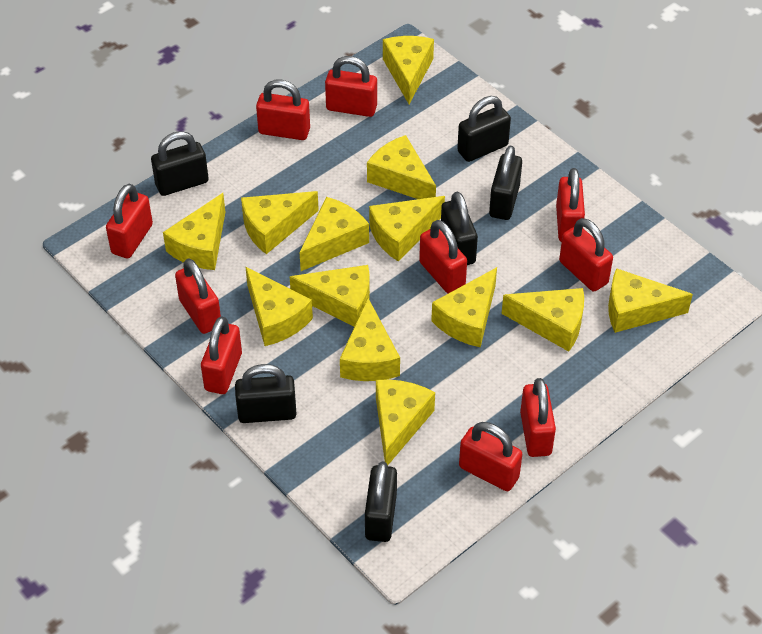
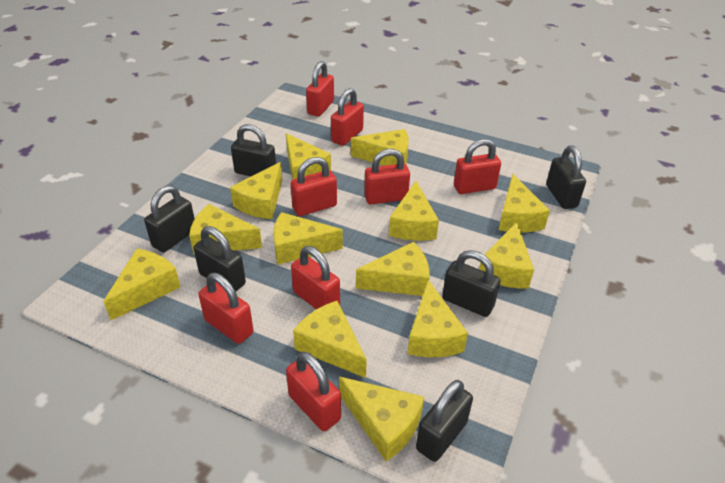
red padlock: [106,184,153,258] [175,258,221,334] [201,316,242,394] [256,80,310,140] [325,56,377,117] [419,220,467,293] [459,422,522,491] [520,378,556,457] [556,168,585,242] [559,218,613,292] = 10 -> [198,273,254,344] [286,352,341,431] [290,157,337,216] [291,246,340,309] [306,61,334,116] [331,88,364,146] [364,149,410,204] [454,139,501,194] = 8

